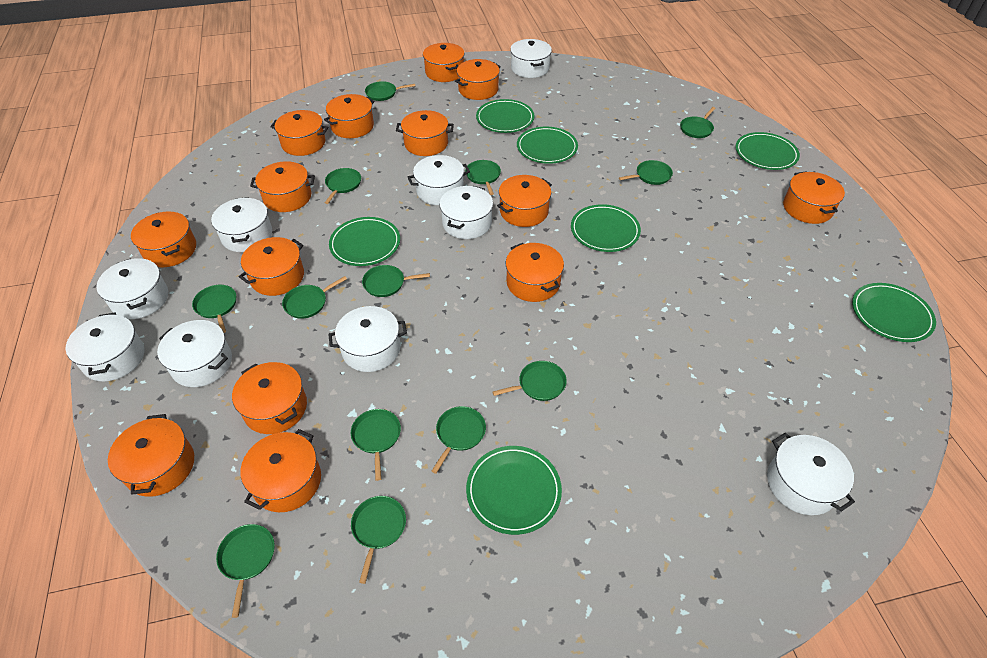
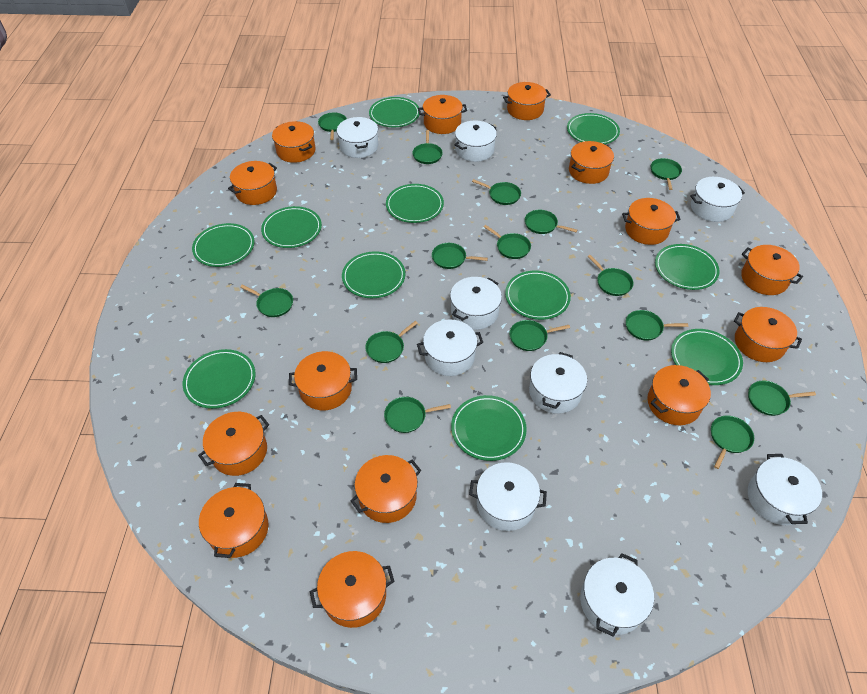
green pan: [192,285,236,333] [216,524,275,618] [282,276,347,319] [325,168,361,204] [351,409,401,481] [351,496,406,584] [362,265,430,297] [365,81,415,101] [432,406,486,474] [465,160,501,195] [492,361,567,401] [619,160,673,185] [680,107,715,138] = 13 -> [240,285,293,317] [318,113,347,140] [365,321,418,363] [384,397,451,433] [412,130,443,164] [432,243,488,269] [472,179,521,205] [484,225,531,259] [509,320,570,351] [525,210,577,234] [587,255,633,296] [626,310,688,341] [651,158,682,190] [711,416,754,469] [748,381,816,416] = 15
green plate: [329,217,400,266] [466,446,562,535] [476,99,535,133] [517,127,578,164] [571,204,641,252] [736,132,800,170] [852,283,936,342] = 7 -> [183,349,256,409] [192,223,255,267] [261,206,322,248] [342,251,406,298] [369,97,419,127] [386,184,444,223] [451,395,527,461] [505,271,571,320] [567,113,620,144] [655,244,720,290] [671,329,743,385] = 11

